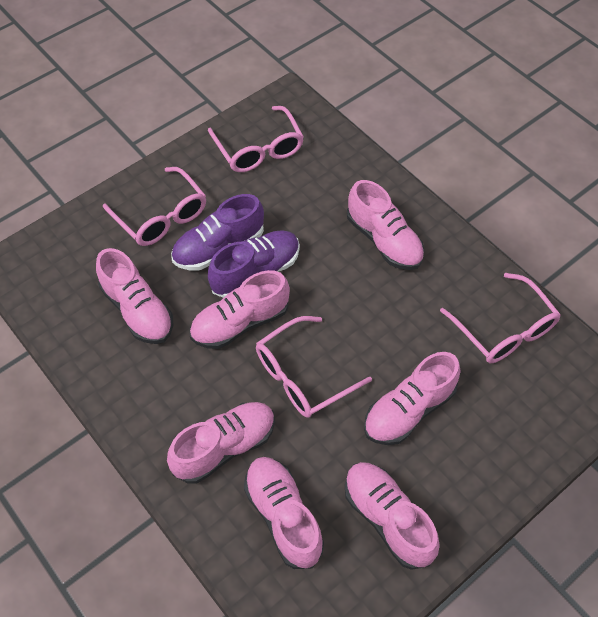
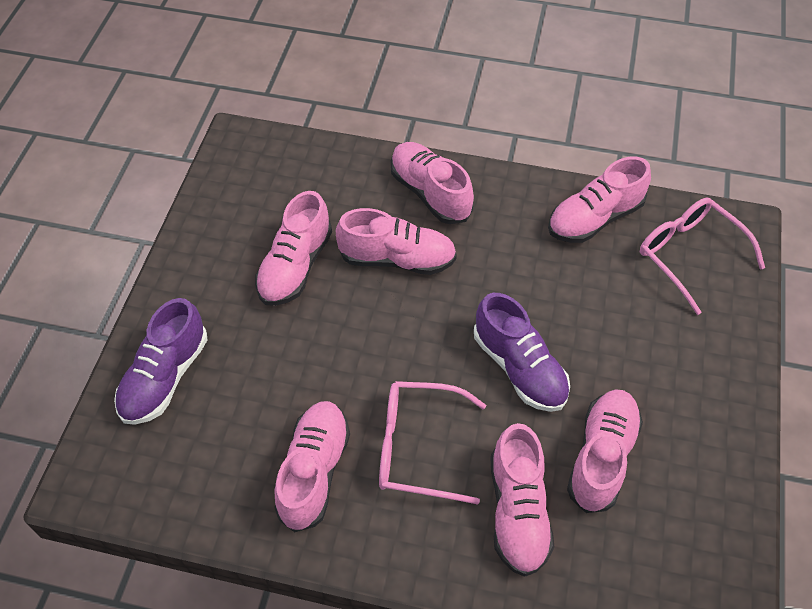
pink glasses: [103,167,206,246] [208,106,304,172] [256,316,372,418] [440,273,561,363] = 4 -> [379,381,486,505] [640,198,765,315] = 2

